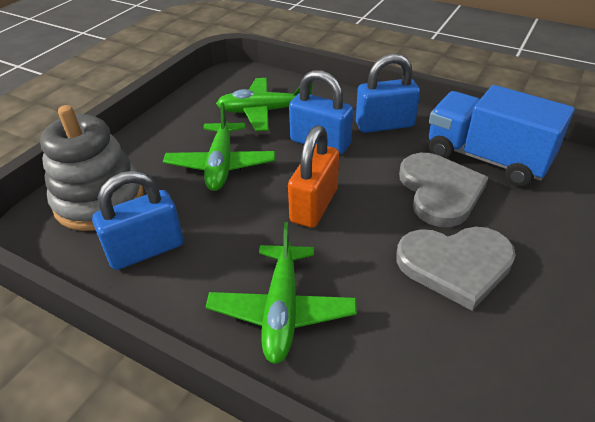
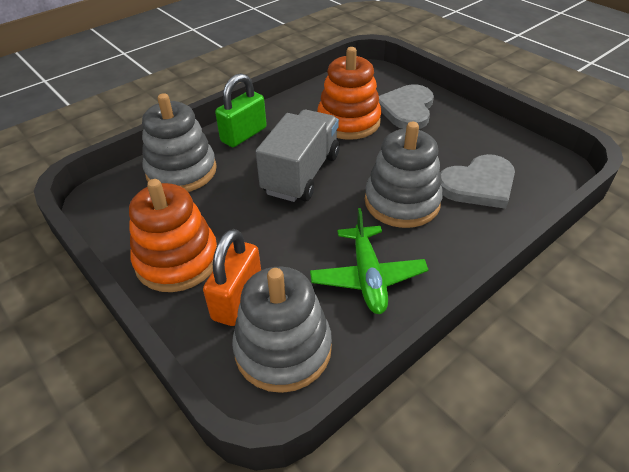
blue padlock: [92,171,183,270] [289,70,353,154] [356,53,420,133] = 3 -> none = 0
blue truck: [429,85,575,187] = 1 -> none = 0
green padlock: none = 0 -> [215,73,267,147] = 1
green plane: [163,102,275,191] [206,222,357,364] [216,78,313,131] = 3 -> [310,208,428,314] = 1
grey stacking toy: [40,105,143,231] = 1 -> [142,93,217,192] [232,267,332,393] [365,122,443,228] = 3
grey truck: none = 0 -> [256,110,340,202] = 1
orange stacking toy: none = 0 -> [129,179,217,292] [317,47,381,140] = 2

